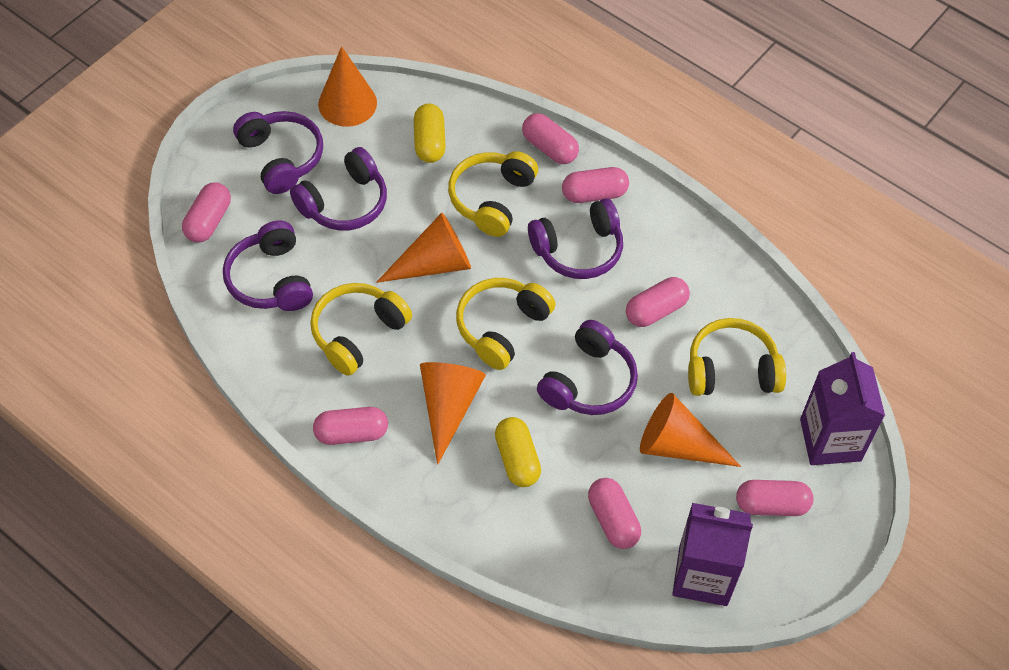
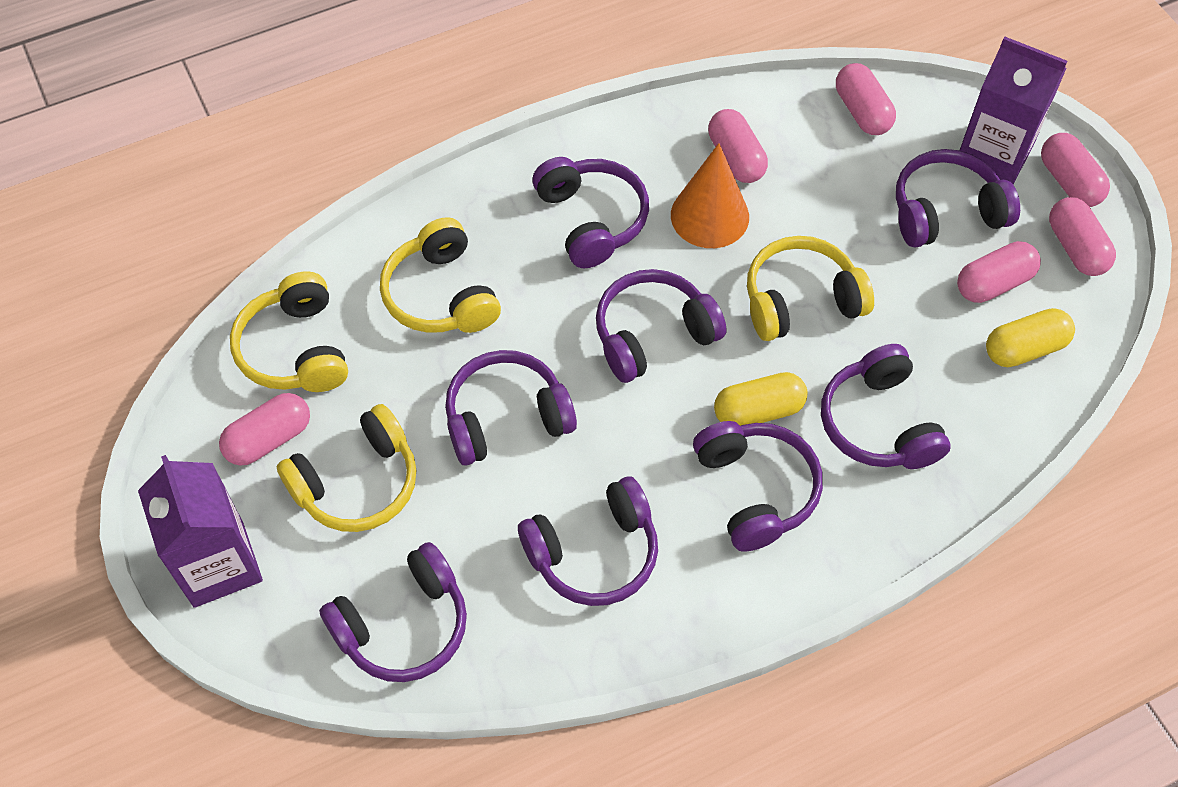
orange cone: [318,46,377,127] [376,213,471,283] [420,362,486,465] [640,393,741,467] = 4 -> [671,143,749,248] = 1
pink capsule: [182,182,231,243] [313,407,388,445] [522,113,579,164] [562,167,629,203] [588,478,641,549] [626,277,690,327] [736,480,813,516] = 7 -> [219,393,310,466] [708,109,768,183] [836,63,896,135] [957,241,1041,303] [1041,133,1110,207] [1049,197,1116,276] = 6
purple headphones: [223,221,313,311] [233,111,323,194] [290,147,387,231] [528,198,623,279] [537,320,638,415] = 5 -> [319,542,467,682] [445,350,577,466] [518,476,658,606] [533,157,649,268] [596,269,727,383] [693,421,823,552] [821,344,951,469] [896,149,1020,247] = 8

